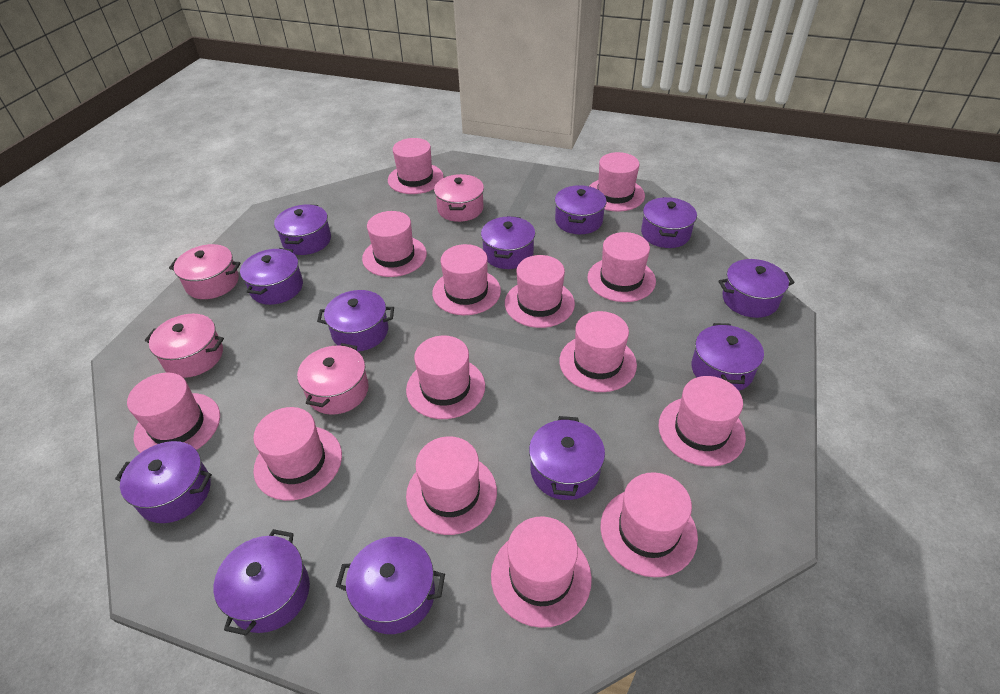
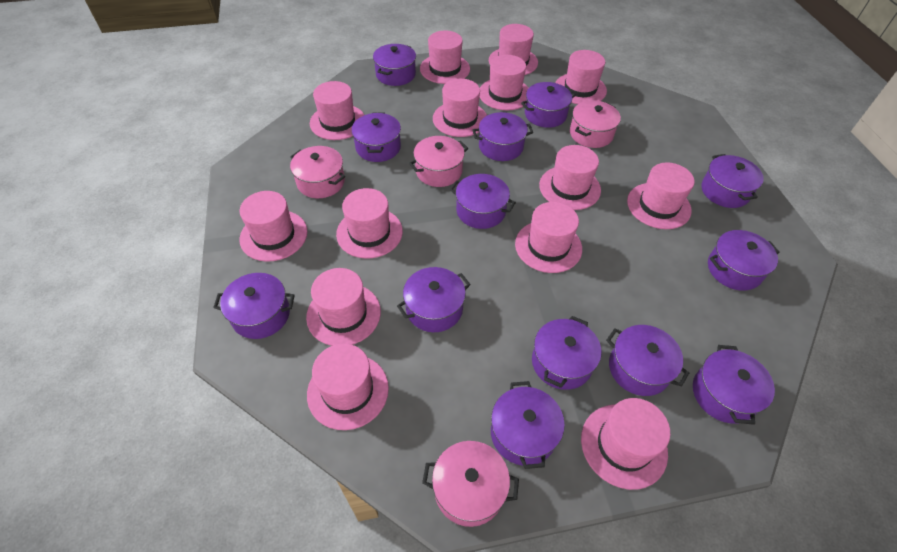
purple pot: [115,441,212,523] [213,529,310,635] [240,248,303,305] [274,204,331,255] [317,290,394,351] [336,537,445,634] [481,216,535,269] [529,416,605,500] [555,185,606,234] [641,197,697,248] [691,323,764,391] [718,259,795,318] = 12 -> [213,273,295,339] [351,113,401,162] [373,44,416,86] [397,267,471,332] [450,174,516,229] [472,112,533,161] [491,381,565,469] [521,82,576,128] [532,316,601,390] [606,325,689,396] [693,345,775,425] [702,154,764,208] [708,230,780,291] = 13

